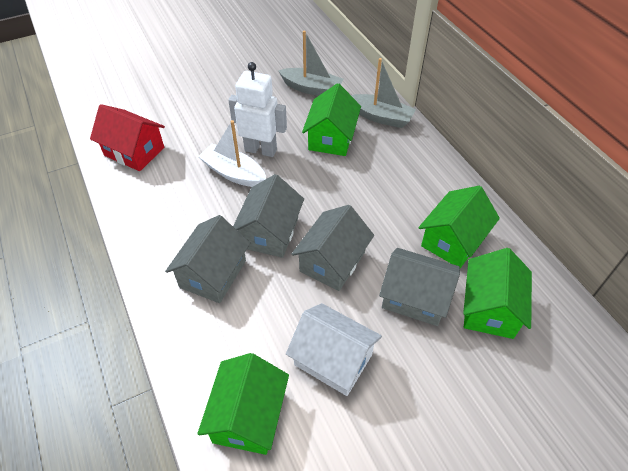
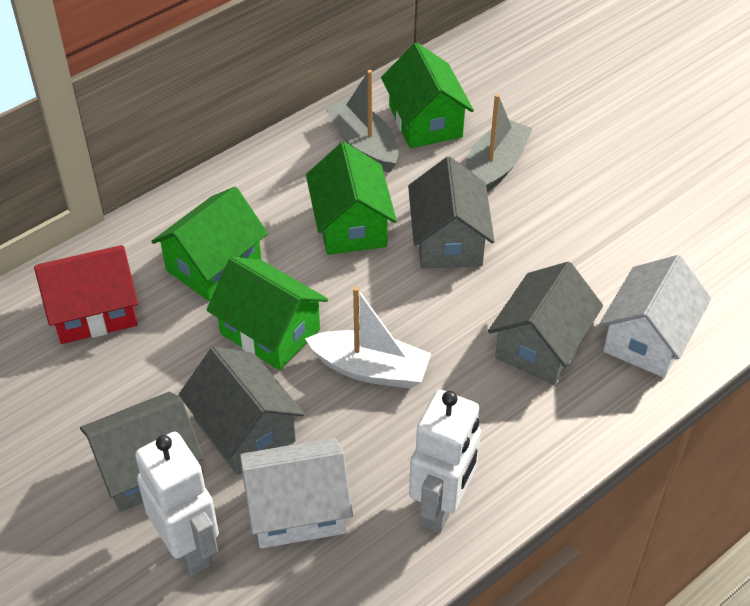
white house: [286,303,382,396] = 1 -> [239,438,353,549] [599,255,711,378] = 2
white robot: [228,62,287,157] = 1 -> [135,432,219,576] [409,390,481,533] = 2

